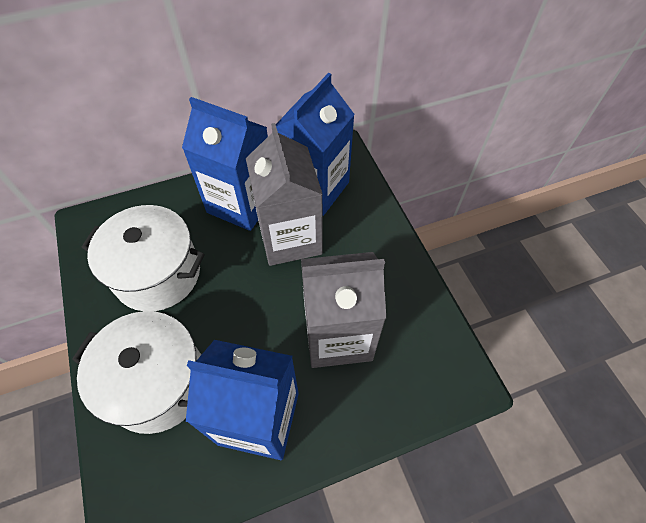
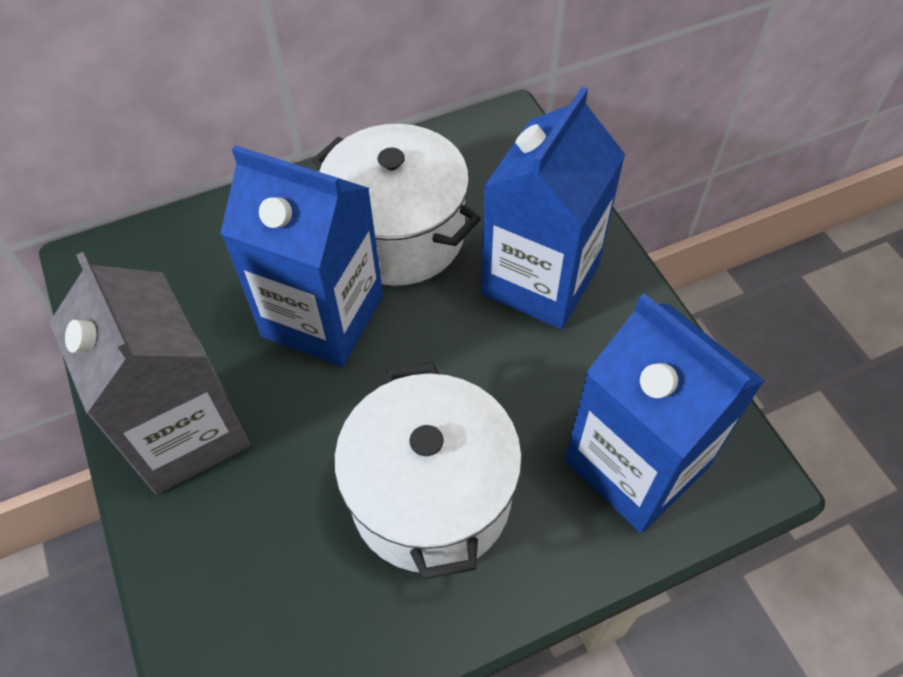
grey carton: [246,123,323,266] [301,252,386,368] = 2 -> [49,252,250,494] = 1

